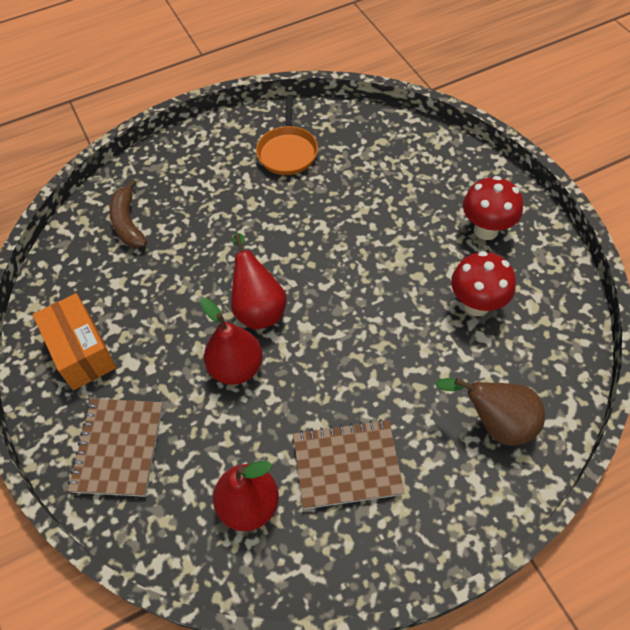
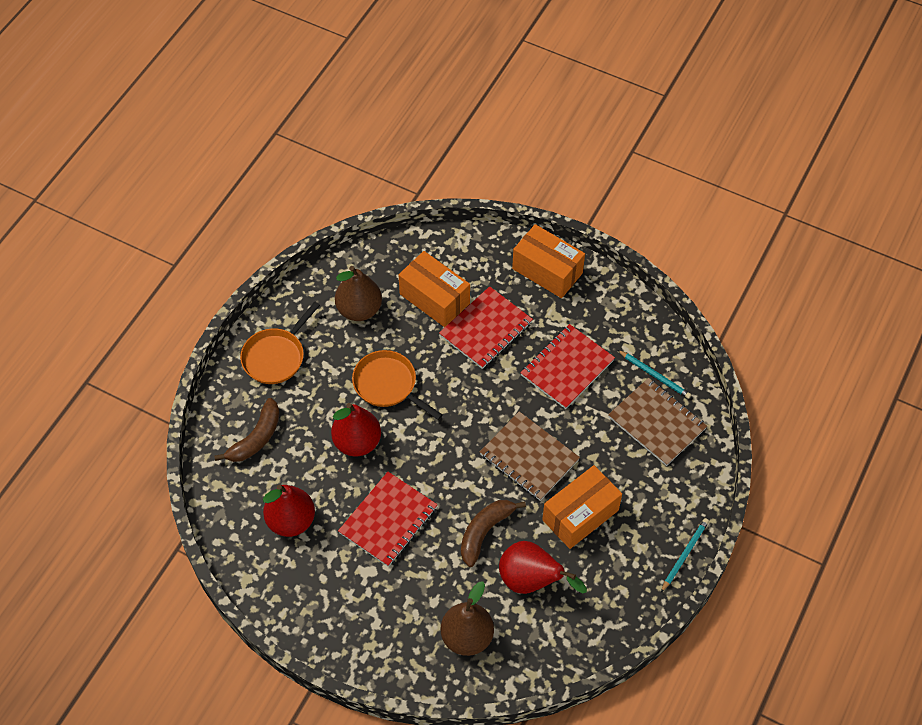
brown banana: [109,179,147,248] = 1 -> [214,398,280,462] [461,500,526,567] = 2
brown pear: [435,378,545,446] = 1 -> [335,266,382,321] [441,581,494,656] = 2
orange box: [33,293,116,390] = 1 -> [398,251,470,327] [512,224,585,298] [542,465,622,549] = 3
orange pan: [256,95,318,175] = 1 -> [240,302,320,384] [352,350,443,420] = 2
red mushroom: [451,251,516,316] [463,176,523,240] = 2 -> none = 0
red notebook: none = 0 -> [338,472,438,567] [439,286,533,369] [520,324,615,409] = 3
turquoise pencil: none = 0 -> [618,350,691,399] [661,518,709,592] = 2

